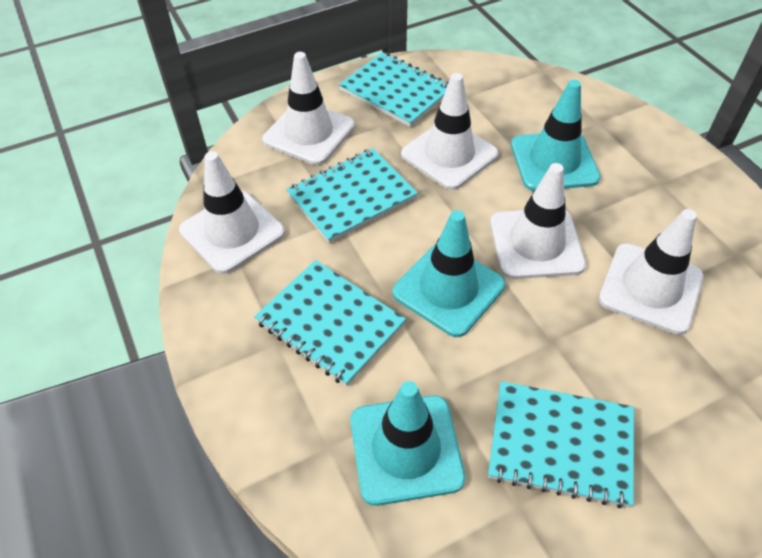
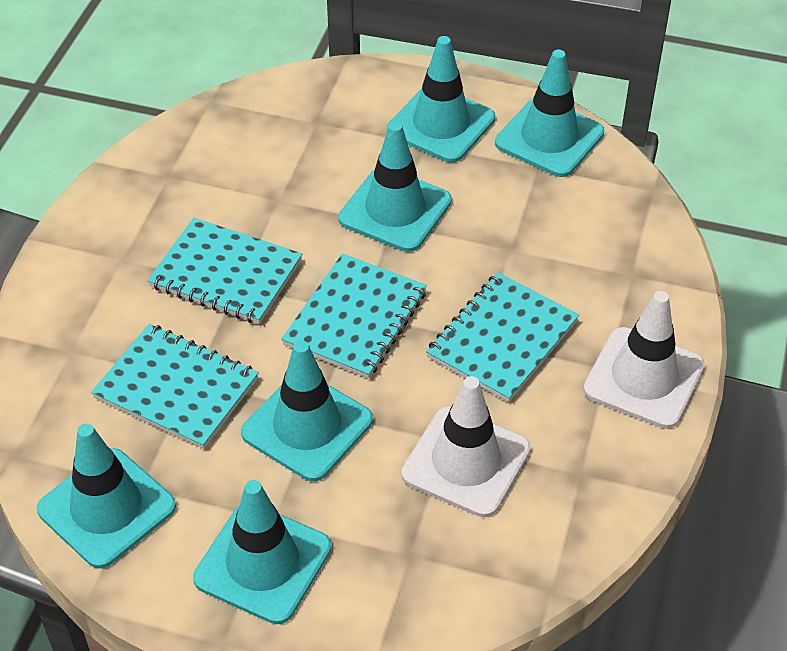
turquoise traffic cone: [350,381,466,506] [393,210,505,337] [511,80,601,191] = 3 -> [37,424,176,569] [193,480,331,624] [241,340,373,481] [338,122,452,252] [387,36,495,163] [495,50,604,177] = 6
white traffic cone: [179,151,285,274] [262,52,355,165] [401,73,498,190] [490,163,586,279] [599,209,703,335] = 5 -> [401,376,531,517] [583,291,705,428] = 2

